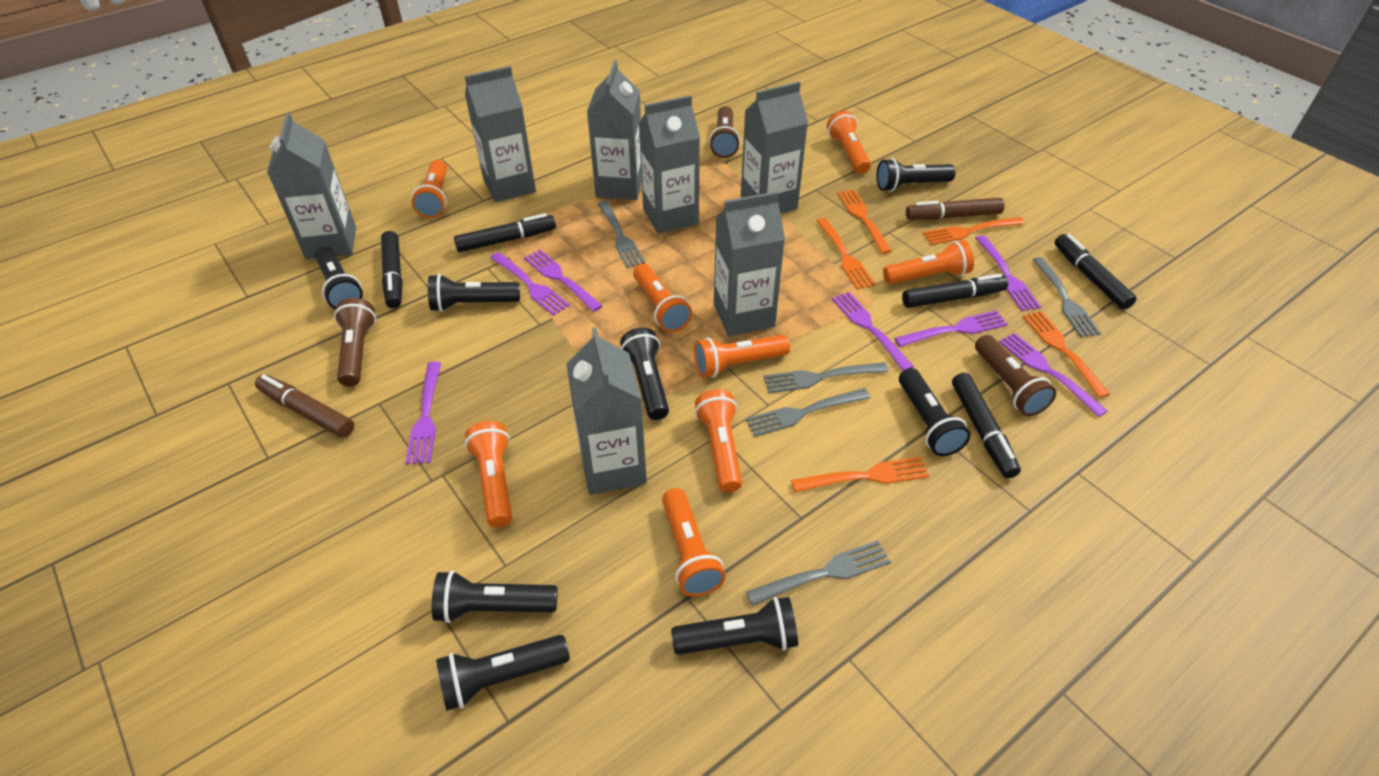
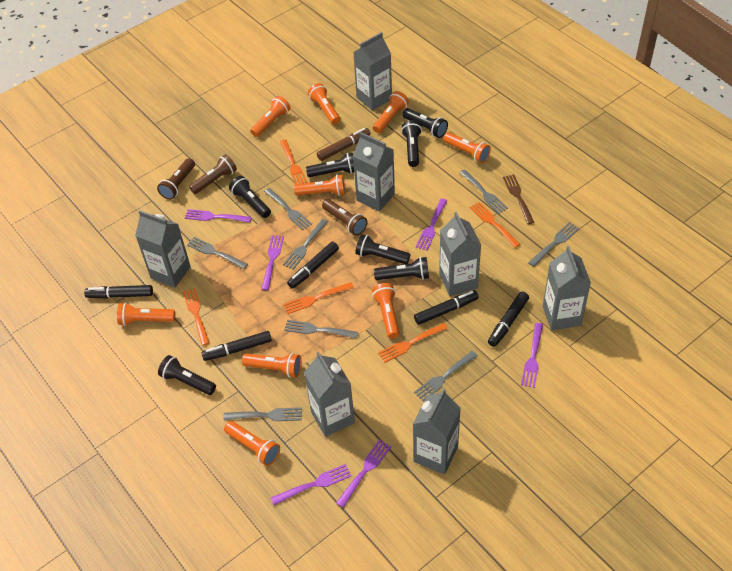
black flashlight: [315,247,363,310] [428,274,520,312] [432,570,558,623] [436,635,570,711] [620,327,669,420] [671,597,798,655] [876,158,956,192] [899,368,971,456] = 8 -> [158,355,216,395] [229,176,271,218] [306,153,354,177] [355,234,410,264] [374,257,429,280] [401,120,422,167] [402,108,448,138] = 7
brown fork: none = 0 -> [503,175,534,224] = 1
brown marker: [255,374,354,438] [906,197,1005,220] = 2 -> [317,128,371,161] = 1
grey fork: [597,201,645,268] [745,388,870,437] [746,540,891,606] [763,362,888,393] [1032,257,1101,337] = 5 -> [187,237,248,269] [223,407,302,421] [264,188,312,230] [283,219,328,270] [284,320,358,338] [414,351,478,401] [459,169,508,214] [528,222,579,267] = 8
orange flashlight: [412,160,447,218] [465,421,512,527] [633,264,692,332] [662,488,726,597] [694,335,790,378] [695,389,742,492] [827,111,871,174] [883,240,974,285] = 8 -> [117,302,175,326] [224,421,280,466] [242,353,301,378] [250,96,290,137] [294,174,346,196] [308,83,340,125] [372,283,400,339] [373,91,409,133] [443,132,491,163] = 9
purple fork: [405,362,441,464] [490,252,570,316] [524,249,602,312] [832,292,914,371] [894,310,1008,347] [975,235,1041,311] [999,333,1108,417] = 7 -> [185,209,252,222] [261,235,284,290] [271,464,351,505] [336,439,391,508] [416,198,447,251] [521,323,543,388] = 6

